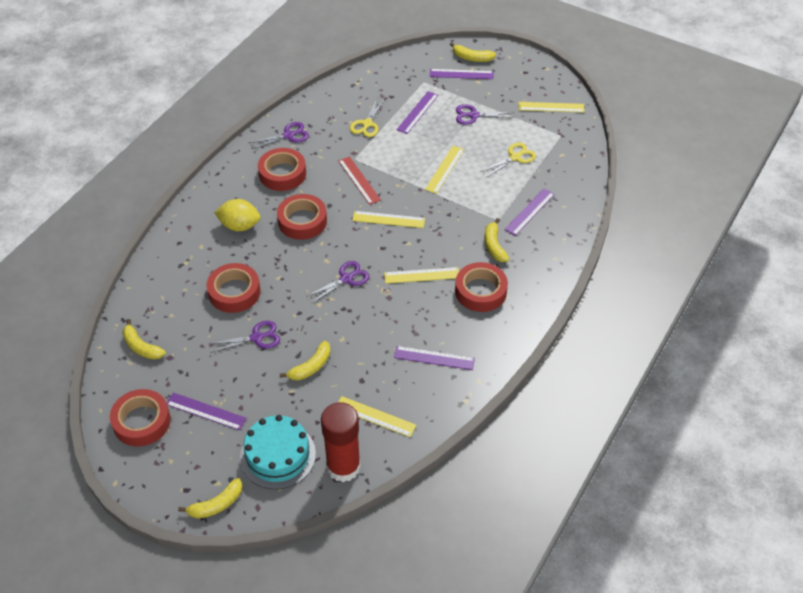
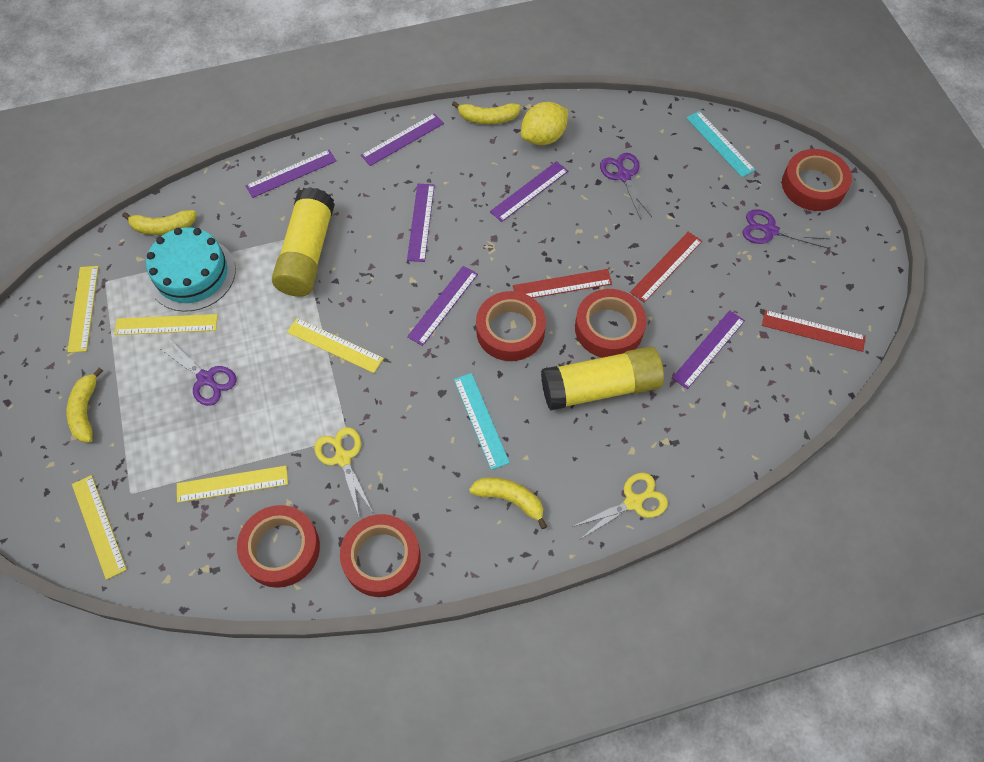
purple ruler: [167,393,246,430] [394,346,475,370] [397,91,438,134] [430,69,493,79] [504,189,555,236] = 5 -> [246,150,336,198] [361,113,444,166] [407,184,435,262] [407,266,478,346] [490,161,568,222] [672,310,745,389] = 6
purple scissors: [209,321,280,353] [249,122,309,149] [306,261,369,304] [456,104,515,125] = 4 -> [158,338,236,406] [600,153,652,219] [743,209,829,249] = 3
red glue stick: [321,402,361,482] = 1 -> none = 0
red ruler: [338,156,381,205] = 1 -> [513,269,612,298] [630,232,702,303] [762,310,866,352] = 3
turquoise ruler: none = 0 -> [454,373,510,470] [686,111,755,177] = 2
yellow banana: [122,319,166,360] [178,478,242,519] [280,341,331,381] [450,42,496,62] [484,218,509,262] = 5 -> [67,367,103,442] [122,210,197,235] [452,101,521,124] [469,477,547,529] = 4
yellow glue stick: none = 0 -> [272,187,335,297] [541,346,664,411] = 2

